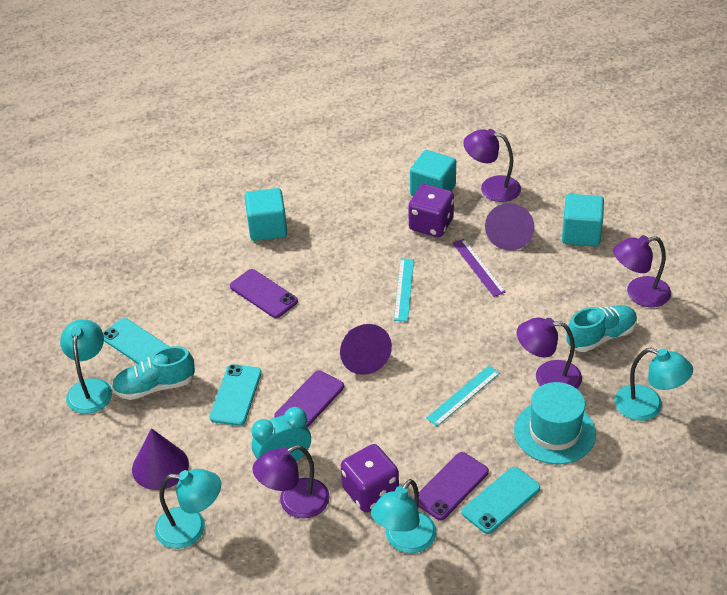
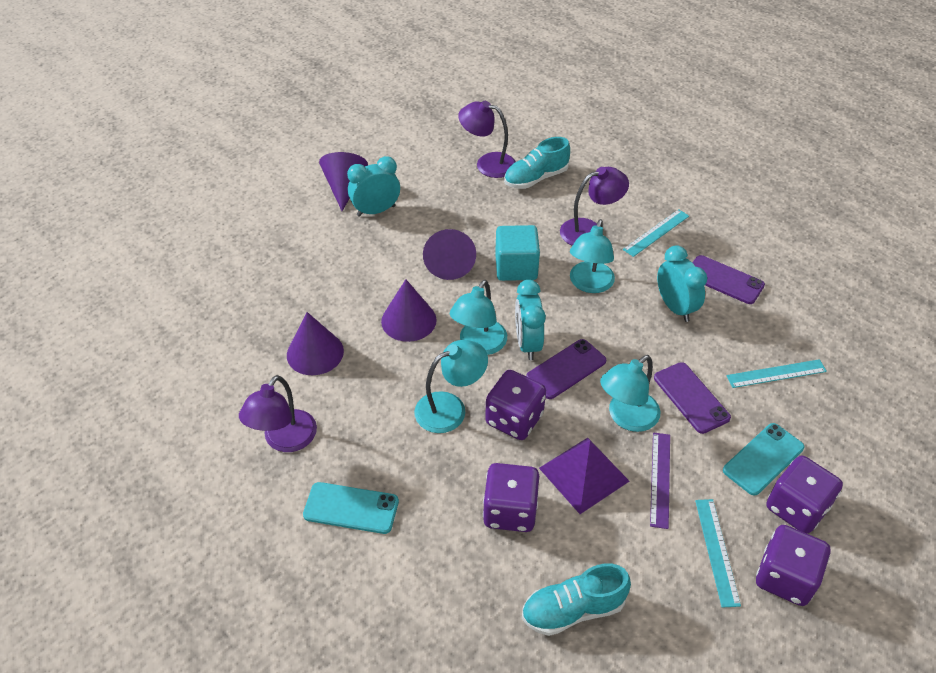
purple cone: [132,428,189,490] [340,324,392,375] [485,203,535,251] = 3 -> [287,312,344,375] [319,152,368,211] [381,279,437,342] [423,229,476,280] = 4
purple dice: [341,444,399,512] [408,184,454,237] = 2 -> [483,463,539,532] [485,370,546,440] [756,525,830,606] [766,456,843,534] = 4
purple lamp: [252,445,330,519] [463,129,521,202] [517,318,582,389] [613,235,671,307] = 4 -> [239,375,317,452] [458,101,516,178] [560,167,629,246] = 3
purple pyramid: none = 0 -> [539,438,630,514] = 1
turquoise clock: [252,407,311,461] = 1 -> [347,156,400,217] [515,280,546,360] [657,245,707,322] = 3
turquoise cube: [245,188,287,241] [410,150,456,196] [562,194,604,247] = 3 -> [495,225,540,281] = 1
turquoise hat: [514,382,596,464] = 1 -> none = 0
turquoise phone: [103,318,170,364] [210,364,262,426] [462,467,540,534] = 3 -> [303,482,399,534] [723,423,804,496] = 2
turquoise ruler: [394,259,414,321] [426,365,500,426] = 2 -> [623,209,689,257] [695,499,741,608] [726,359,827,388] = 3

